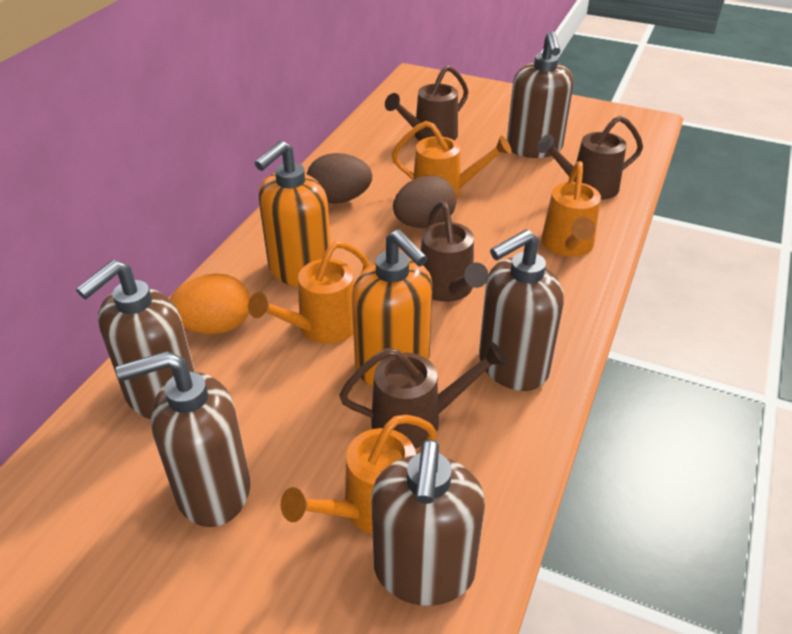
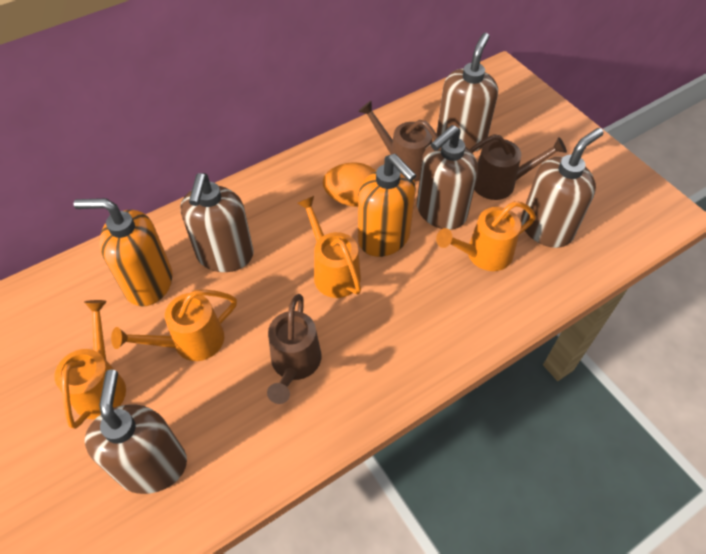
brown egg: [307,153,372,204] [393,175,457,228] = 2 -> none = 0
brown watering can: [339,342,508,448] [385,65,469,141] [421,201,488,302] [537,115,643,200] = 4 -> [267,294,322,404] [358,101,438,181] [469,134,567,200] = 3

